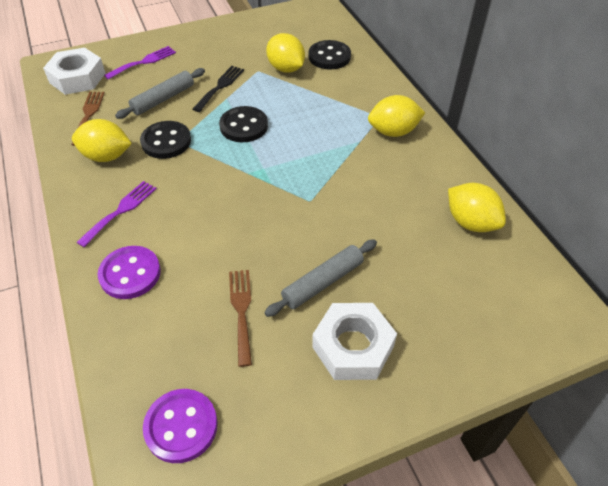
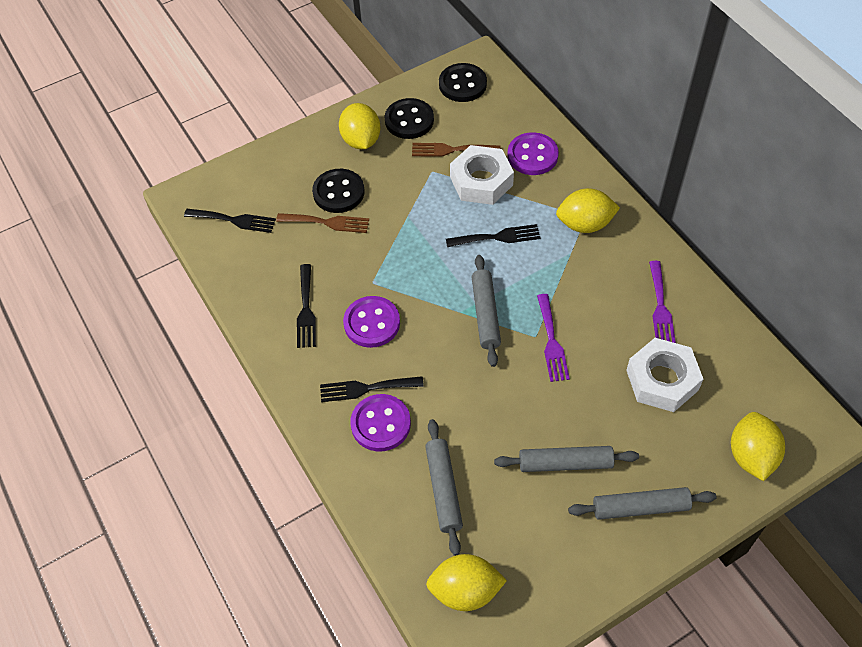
black fork: [193,66,244,112] = 1 -> [184,209,276,233] [297,264,316,348] [320,376,424,402] [446,224,541,247] = 4
grey rolling pin: [115,68,205,119] [264,239,377,317] = 2 -> [425,419,463,556] [472,255,501,367] [494,446,639,472] [568,487,716,520] = 4
purple button: [98,246,161,299] [143,389,218,463] = 2 -> [343,296,400,348] [350,394,411,452] [507,132,559,175] = 3

